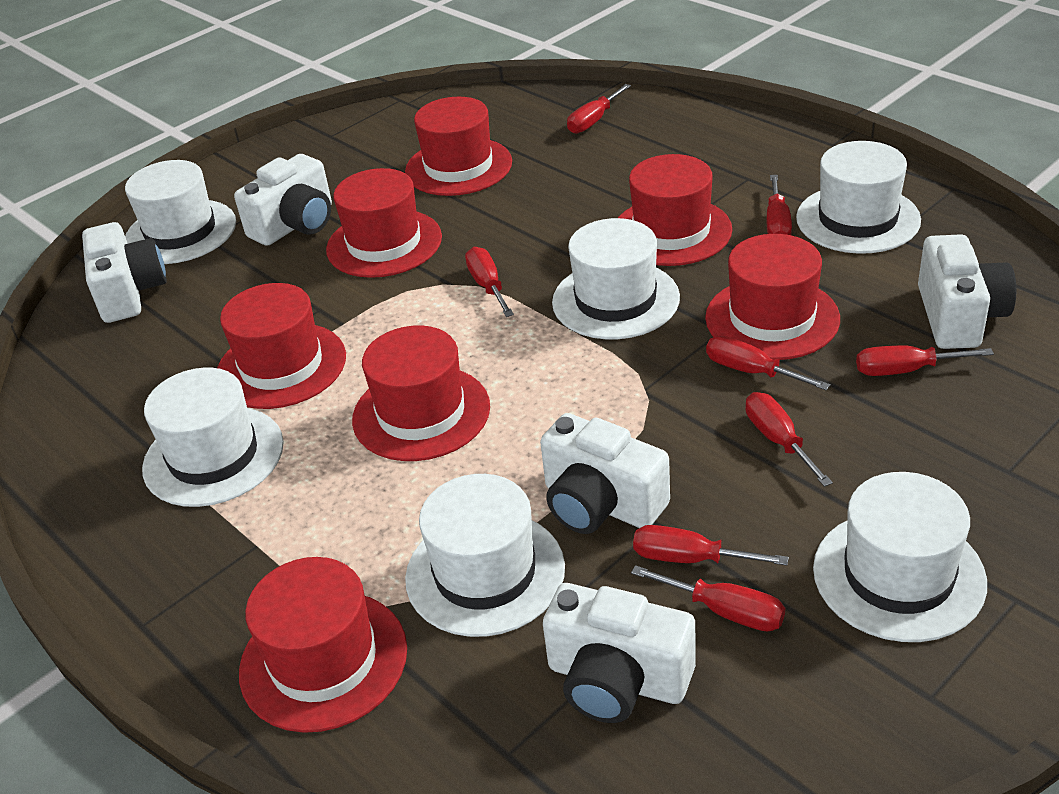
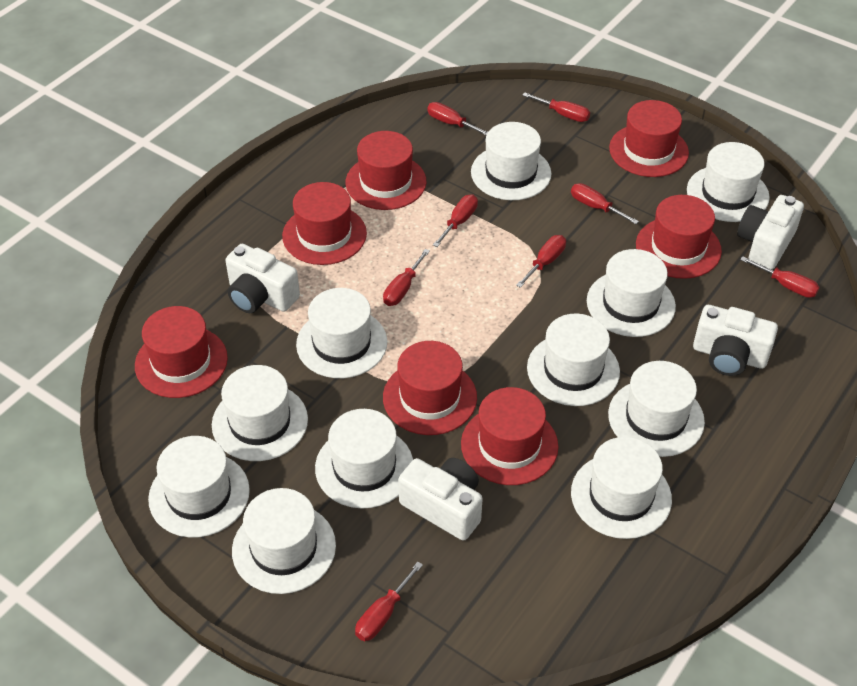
white camera: [82,222,167,323] [234,154,332,246] [540,413,670,534] [543,583,696,723] [918,234,1016,349] = 5 -> [225,244,300,313] [398,458,483,541] [693,305,778,376] [737,195,804,270] = 4
white hat: [125,160,236,264] [142,368,284,507] [405,474,565,637] [552,218,680,339] [796,141,921,254] [813,472,987,642] = 6 -> [148,436,250,538] [212,365,308,461] [232,488,336,594] [296,288,387,378] [315,409,413,509] [471,122,551,200] [527,314,620,406] [571,437,672,539] [587,249,676,337] [608,361,705,457] [687,142,770,222] = 11

